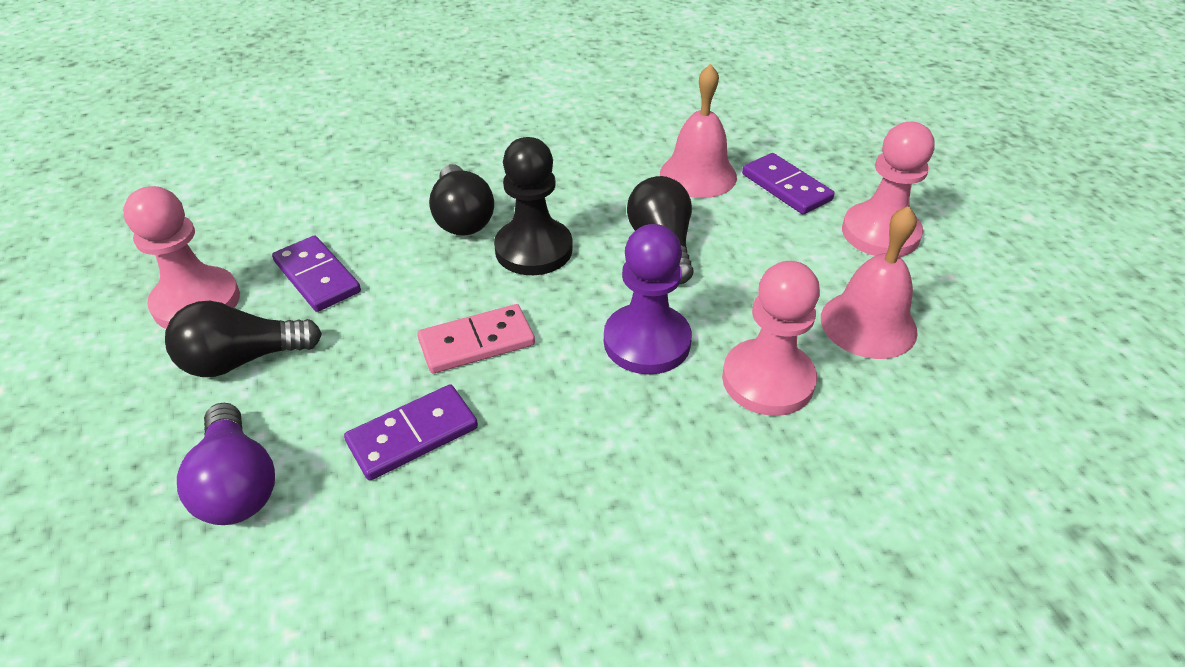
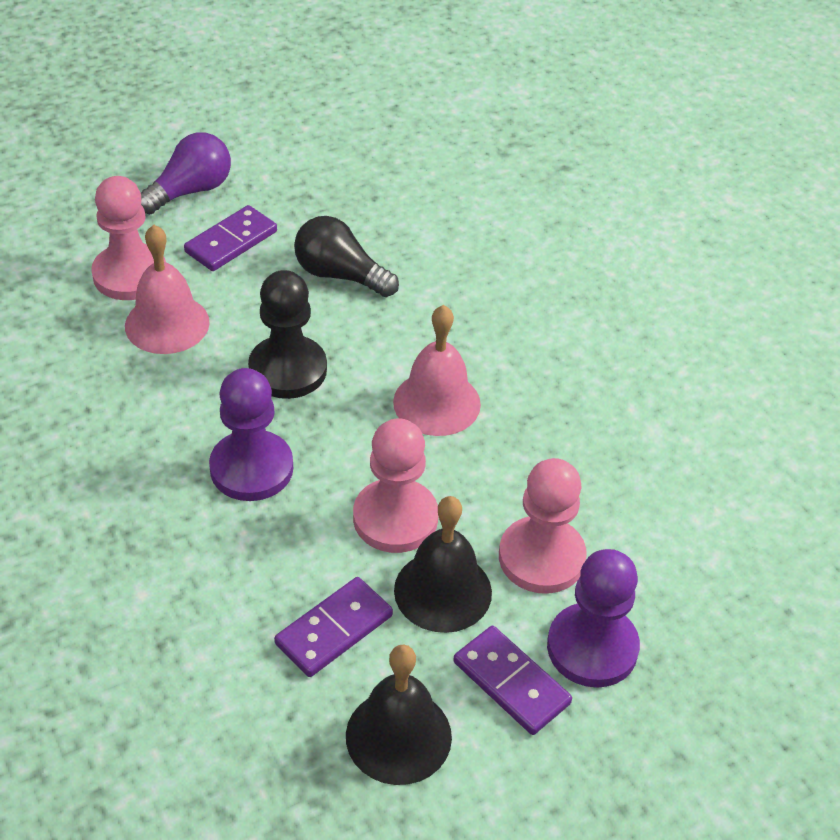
black bell: none = 0 -> [346,644,452,785] [394,496,492,633] = 2
black light bulb: [165,301,322,377] [429,164,494,236] [627,176,693,284] = 3 -> [294,216,399,297] = 1
pink domino: [417,304,535,374] = 1 -> none = 0
purple pawn: [604,224,692,375] = 1 -> [209,368,293,501] [547,549,640,688] = 2

